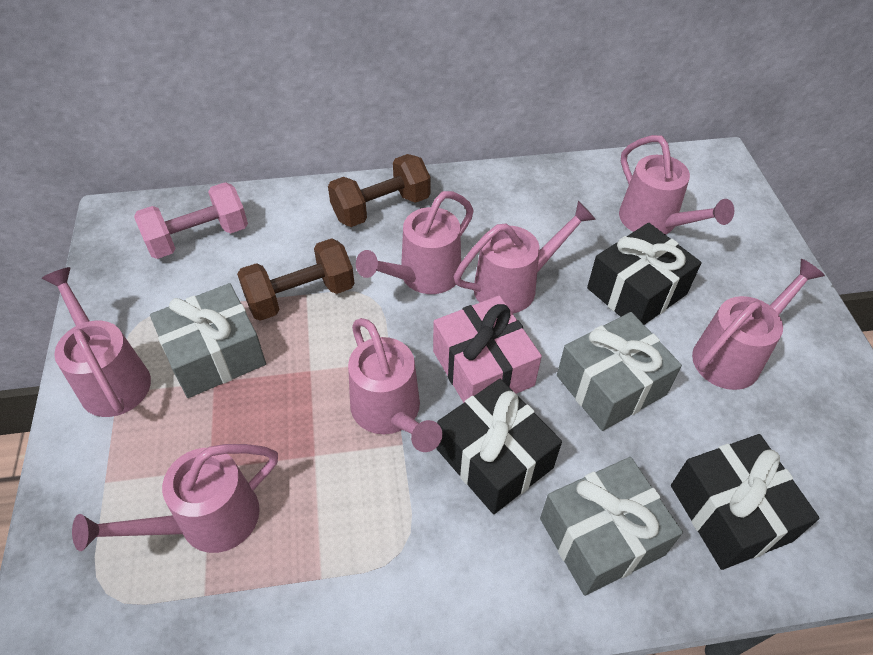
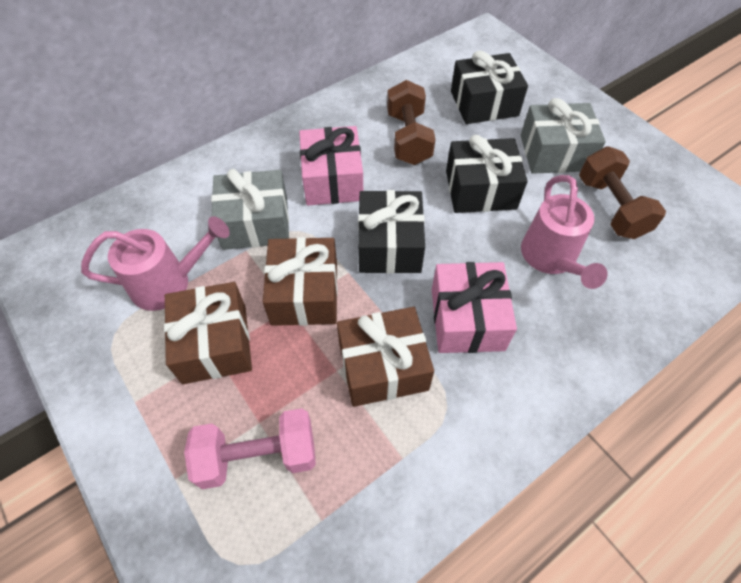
brown gift: none = 0 -> [164,282,252,384] [263,237,338,326] [337,307,434,407] = 3
grey gift: [150,283,266,398] [540,457,683,596] [557,312,682,431] = 3 -> [211,169,289,250] [521,98,606,174] = 2
pink gift: [433,296,542,403] = 1 -> [299,126,363,206] [432,262,517,353] = 2
pink watering can: [42,267,151,417] [72,444,278,553] [348,318,442,452] [356,191,474,294] [454,201,596,314] [619,135,734,235] [692,259,825,390] = 7 -> [81,216,230,311] [521,175,608,289] = 2

